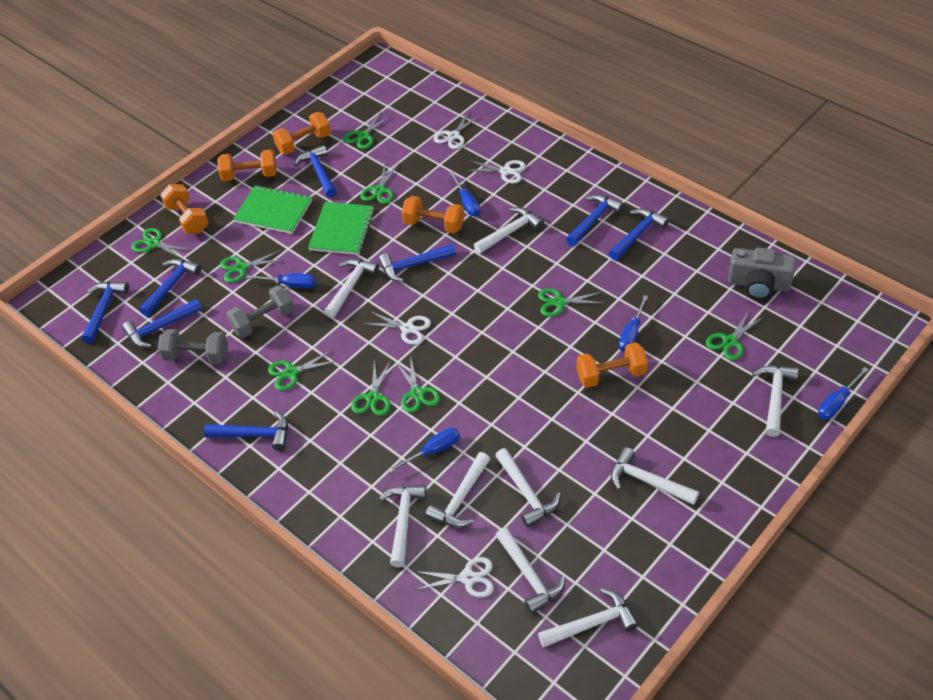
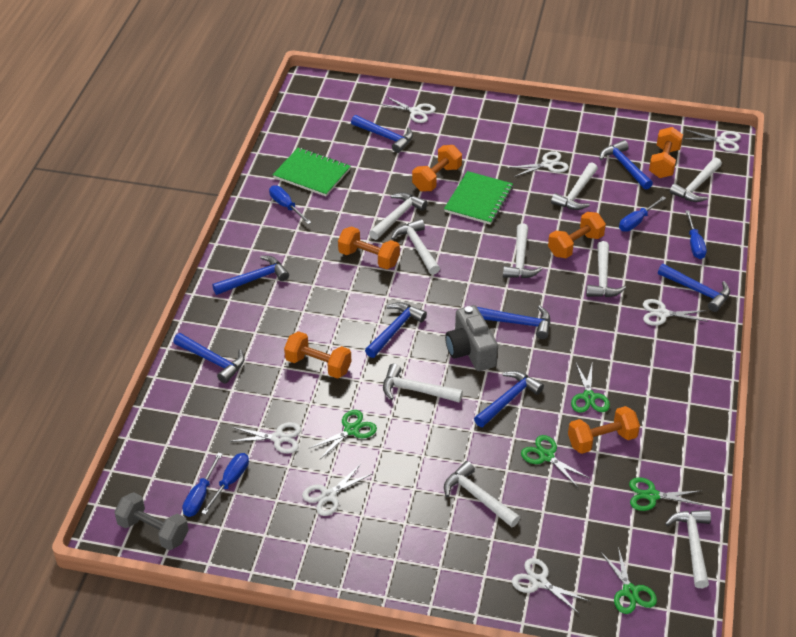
green scissors: [131,228,191,259] [220,250,283,283] [268,350,338,391] [343,112,392,149] [351,361,391,416] [360,163,399,204] [395,359,440,413] [538,288,606,317] [706,311,764,360] = 9 -> [310,410,377,459] [521,435,589,487] [571,363,610,413] [601,547,657,614] [629,477,703,511] = 5
grey dumbbell: [158,329,228,364] [226,285,294,338] = 2 -> [114,492,189,550] = 1
orange dumbbell: [160,184,209,234] [217,149,277,181] [273,112,331,154] [402,196,464,233] [576,342,648,388] = 5 -> [284,331,351,379] [338,226,400,269] [412,145,462,192] [548,212,606,258] [568,406,640,454] [649,127,683,178] = 6
white scissors: [363,311,431,345] [415,557,494,597] [434,111,480,149] [465,160,526,183] = 4 -> [229,422,301,453] [302,464,373,516] [379,96,436,123] [508,151,569,177] [512,558,589,614] [643,299,708,326] [682,129,741,152] = 7

